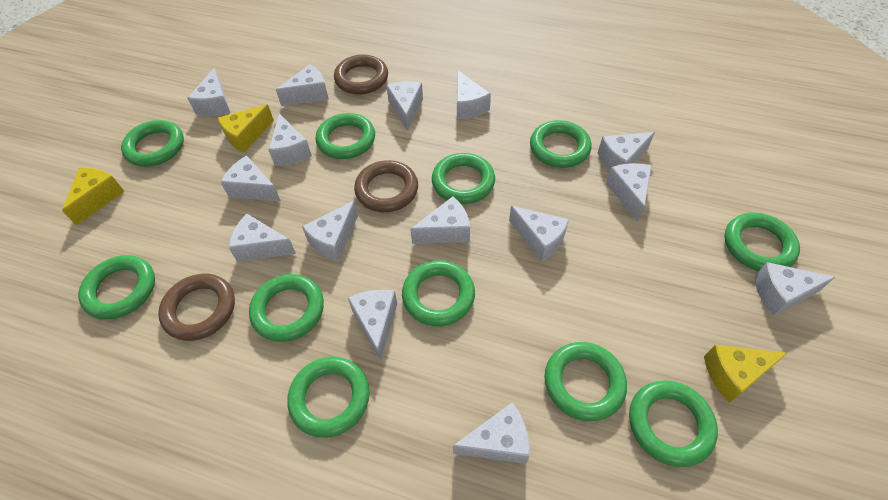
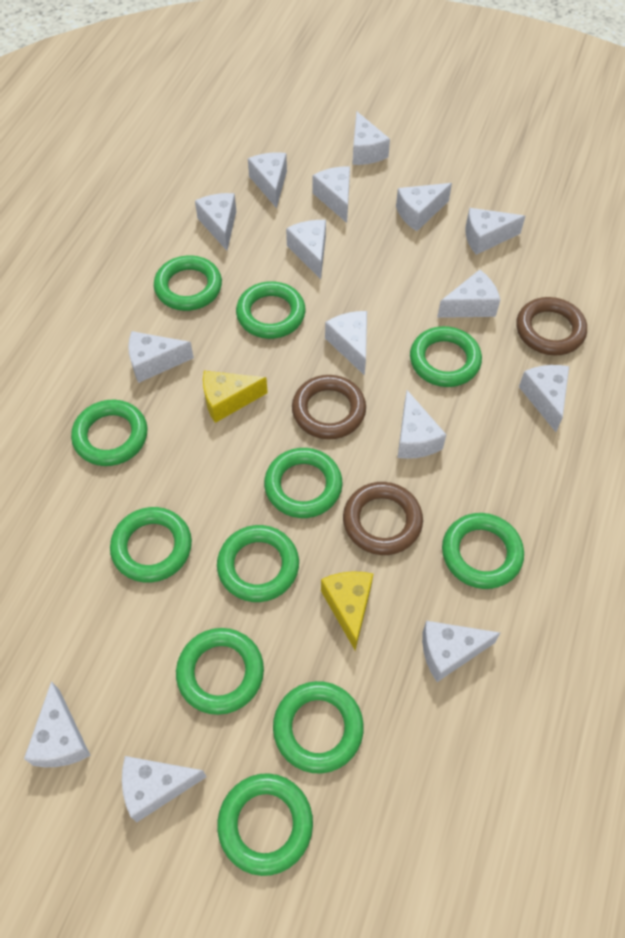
yellow cheese: [62,168,125,226] [218,104,274,153] [704,345,787,403] = 3 -> [203,371,268,423] [321,571,373,651] = 2

